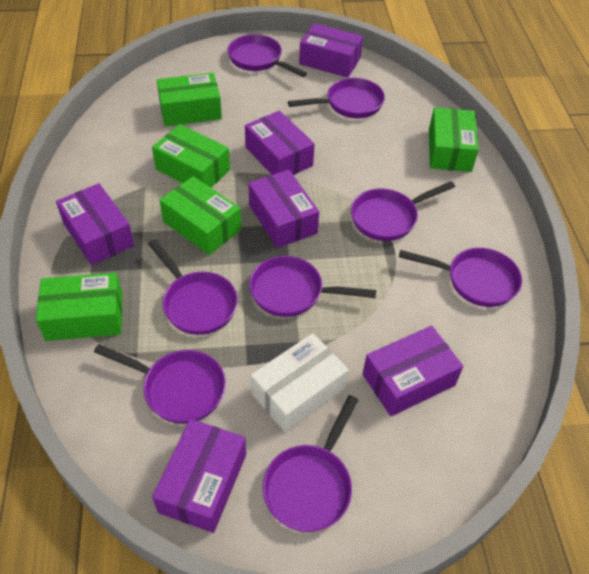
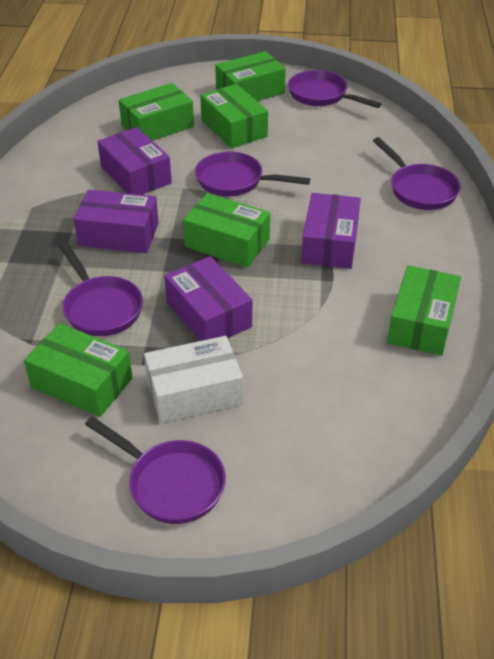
green box: [36,273,123,341] [152,124,230,188] [157,73,222,126] [159,176,241,255] [429,107,479,172] = 5 -> [24,323,133,417] [119,83,194,141] [183,193,270,267] [200,84,268,149] [215,51,286,101] [387,265,461,356] = 6
purple box: [56,183,134,265] [152,419,246,533] [245,111,315,175] [248,170,319,248] [299,23,363,78] [363,326,463,416] = 6 -> [74,190,159,253] [97,127,172,195] [164,256,252,341] [301,193,361,269] = 4
purple pan: [94,344,226,424] [148,239,238,335] [228,34,307,77] [249,256,376,317] [263,395,358,532] [288,78,385,118] [351,181,455,241] [399,248,522,307] = 8 -> [59,243,143,336] [85,416,226,524] [195,151,310,196] [288,70,381,108] [373,137,461,210] = 5

